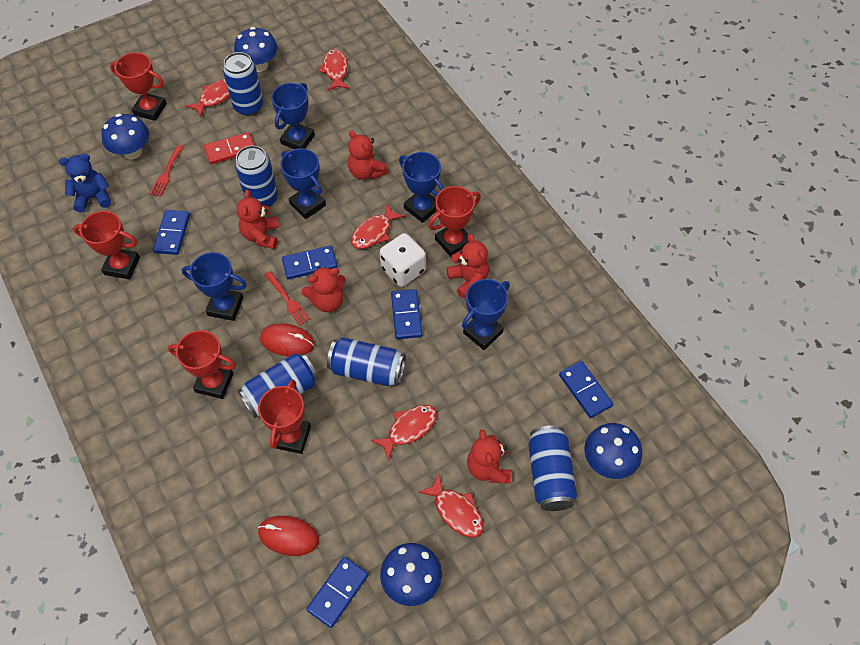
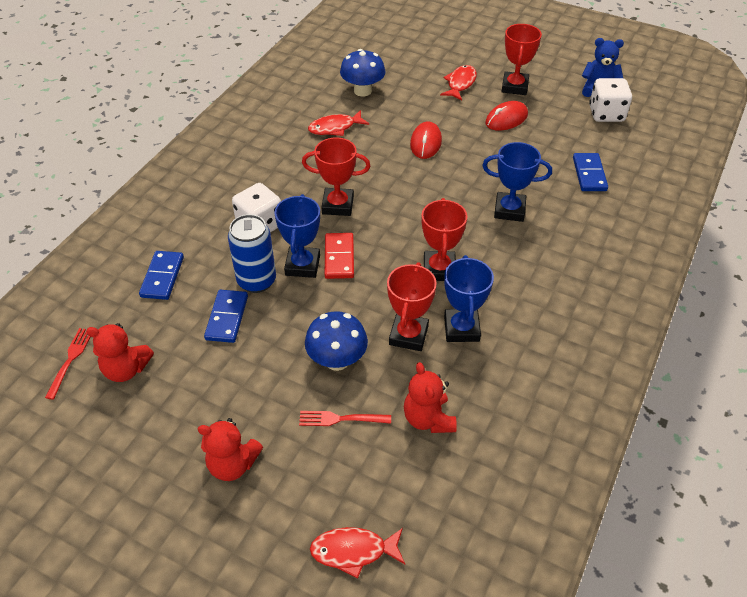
blue can: [223,52,264,116] [235,145,278,207] [238,353,318,418] [327,337,406,386] [528,425,577,511] = 5 -> [228,214,276,293] = 1
blue domino: [153,210,190,255] [282,245,337,279] [306,557,369,628] [391,289,422,339] [559,361,613,418] = 5 -> [139,251,184,300] [204,290,248,343] [573,153,608,191] = 3
blue mushroom: [102,114,149,159] [234,27,278,72] [380,543,442,606] [584,423,642,479] = 4 -> [305,311,368,371] [340,49,385,96] = 2
blue trophy: [182,252,247,321] [271,83,315,149] [280,148,326,219] [399,152,444,223] [462,279,510,350] = 5 -> [274,194,320,278] [444,255,494,342] [482,142,552,222] = 3
red fish: [186,79,230,117] [318,49,349,91] [351,204,405,249] [371,405,437,461] [418,474,484,537] = 5 -> [308,110,369,136] [310,527,405,578] [440,65,477,101] = 3
red teddy bear: [237,190,279,249] [301,266,346,312] [348,130,389,180] [447,234,489,299] [467,429,512,483] = 5 -> [86,323,154,382] [198,418,263,481] [404,362,457,433] = 3
red trophy: [73,211,140,279] [110,52,167,121] [168,330,236,399] [258,380,311,454] [428,186,481,257] = 5 -> [302,137,370,216] [387,262,437,351] [421,198,467,281] [501,24,542,95] = 4
white dice: [380,233,426,287] = 1 -> [232,183,281,232] [589,78,632,122] = 2

